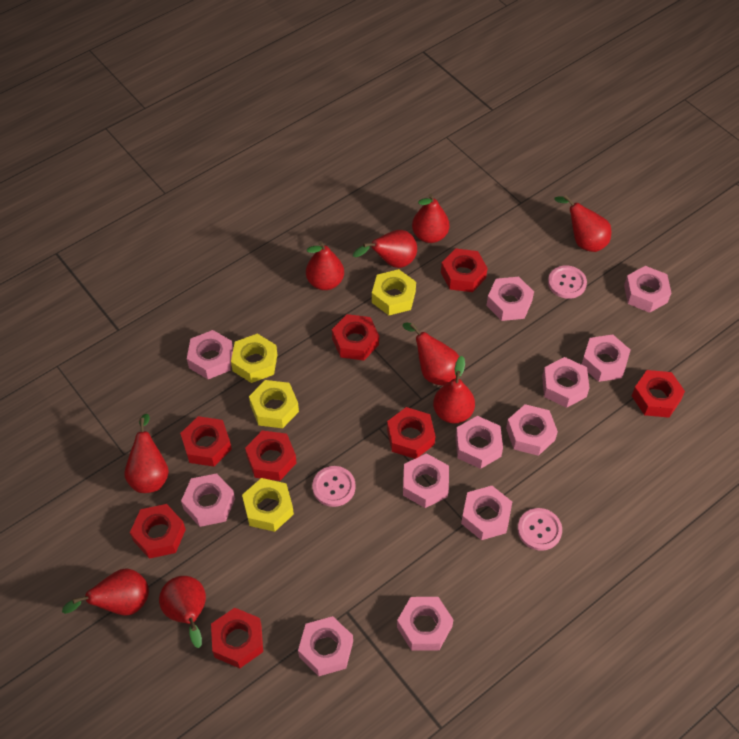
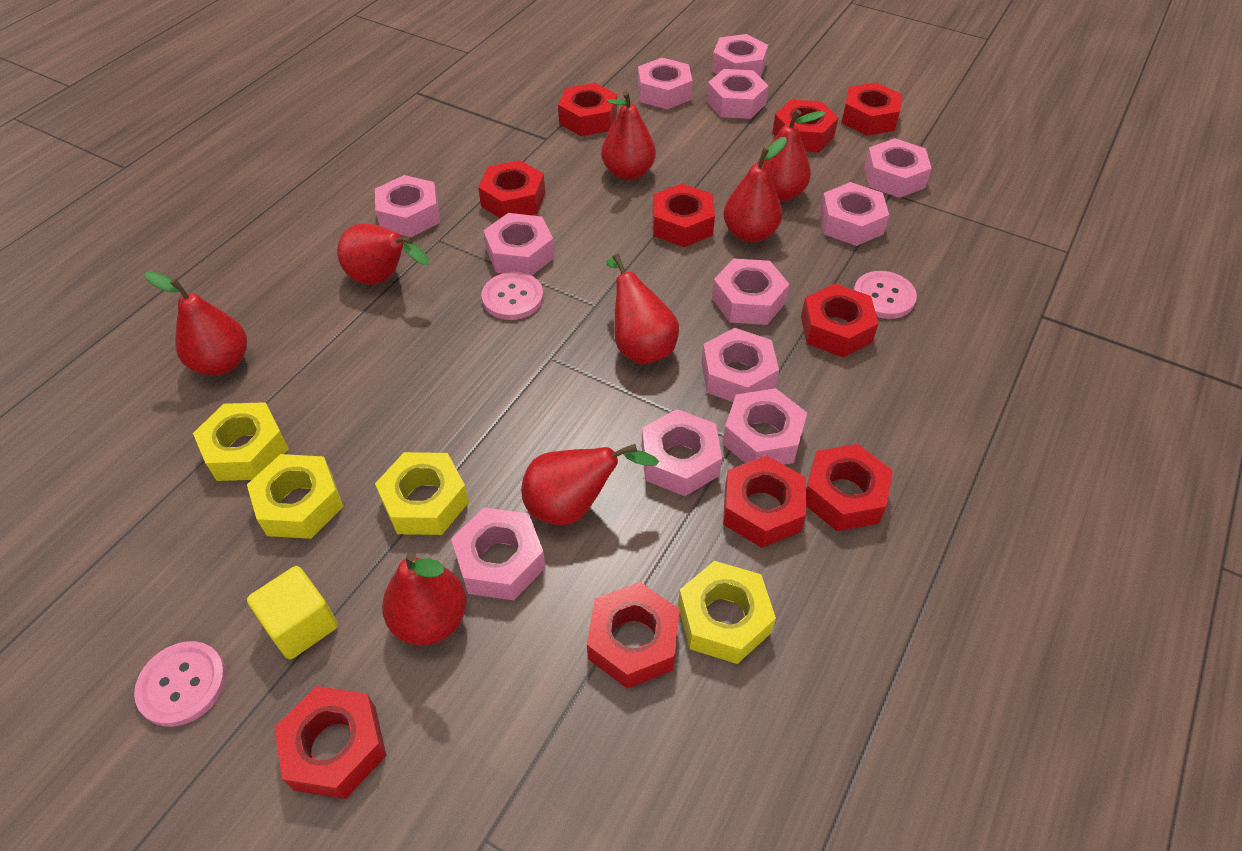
red nut: [130,504,186,559] [180,416,232,467] [211,608,263,668] [245,430,297,481] [332,314,379,360] [387,407,435,459] [441,248,487,292] [632,370,685,418] = 8 -> [274,686,387,799] [478,160,545,218] [558,83,617,136] [587,582,680,689] [652,183,715,247] [723,456,806,548] [772,100,838,152] [801,284,879,357] [806,444,893,531] [841,82,902,136] = 10
red pear: [62,568,149,616] [124,414,169,493] [159,576,206,648] [306,241,344,290] [353,230,417,268] [402,322,459,386] [412,194,450,243] [433,356,475,424] [554,195,611,252] = 9 -> [145,271,247,375] [337,223,429,285] [382,552,467,645] [521,444,659,525] [601,90,656,180] [606,254,679,365] [723,137,787,243] [757,110,826,202] = 8
yellow cube: none = 0 -> [247,566,338,659] = 1

